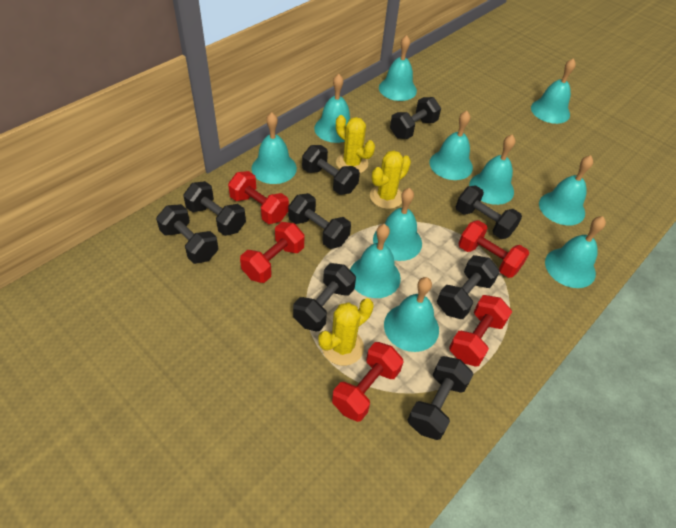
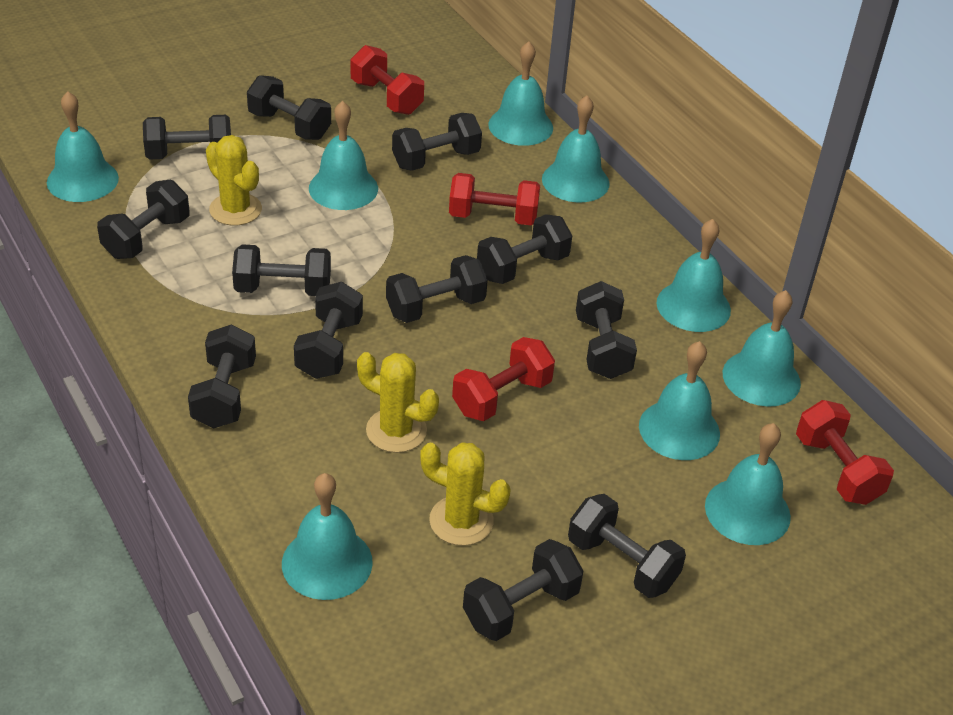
black dumbbell: [156,204,218,264] [183,181,246,236] [288,193,351,249] [293,263,356,331] [302,145,360,195] [390,97,441,139] [408,356,473,440] [437,255,500,319] [456,185,522,239] = 9 -> [97,180,190,259] [143,115,231,160] [188,324,256,428] [232,244,331,296] [247,75,331,140] [294,282,363,379] [386,255,488,323] [392,113,482,171] [463,539,583,641] [477,214,572,284] [568,494,686,598] [576,281,637,379] = 12
red dumbbell: [228,171,289,224] [240,222,304,283] [332,342,404,422] [449,295,512,367] [458,220,529,278] = 5 -> [351,45,424,115] [449,173,540,225] [452,337,555,421] [796,400,894,505] = 4
turquoise bell: [251,112,297,184] [314,74,350,143] [350,224,401,298] [373,188,422,261] [379,35,417,101] [384,277,439,352] [430,111,473,180] [469,135,515,205] [531,58,576,124] [539,155,593,226] [545,216,606,288] = 11 -> [47,91,119,202] [282,473,373,600] [309,101,378,210] [488,41,553,146] [542,95,610,202] [639,341,720,460] [656,219,731,332] [705,423,791,545] [723,290,801,407] = 9

